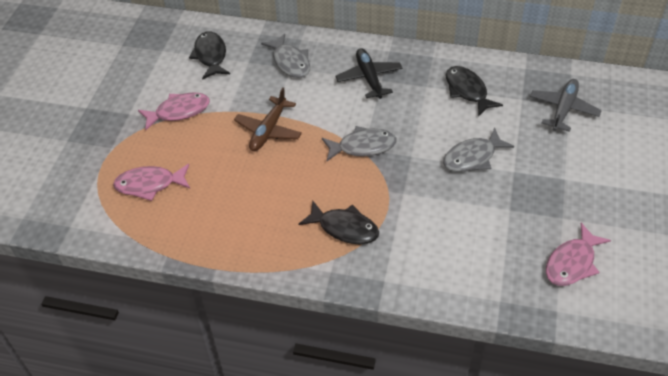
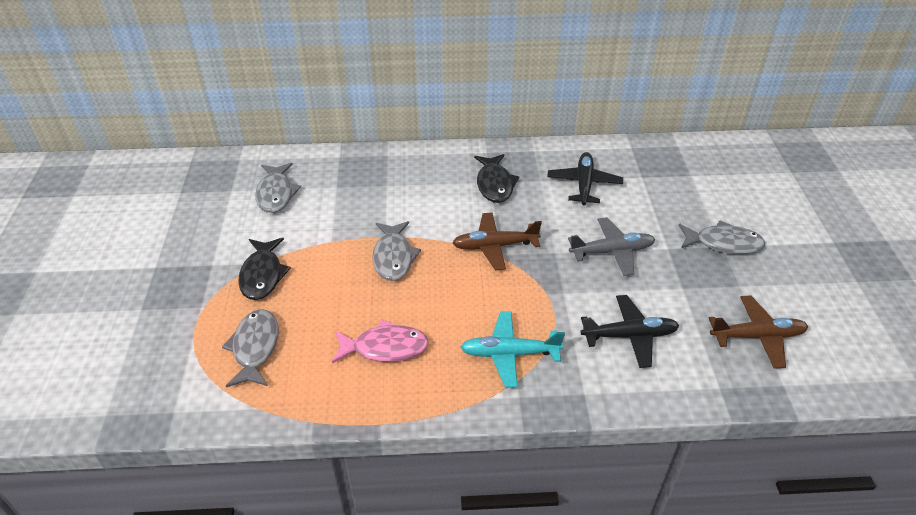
black fish: [189,32,230,80] [299,201,379,244] [446,66,503,117] = 3 -> [238,238,291,300] [474,154,519,203] = 2
black plane: [335,48,402,99] = 1 -> [547,152,623,205] [581,295,679,368] = 2
brown plane: [234,87,302,151] = 1 -> [452,212,542,270] [709,295,808,369] = 2
grey fish: [261,34,310,78] [322,126,397,161] [443,128,514,172] = 3 -> [222,309,279,387] [255,163,301,213] [372,221,421,281] [679,220,766,254] = 4
pink fish: [113,164,190,201] [138,92,210,130] [546,223,611,286] = 3 -> [332,320,429,363] = 1
turquoise plane: none = 0 -> [461,312,565,388] = 1

